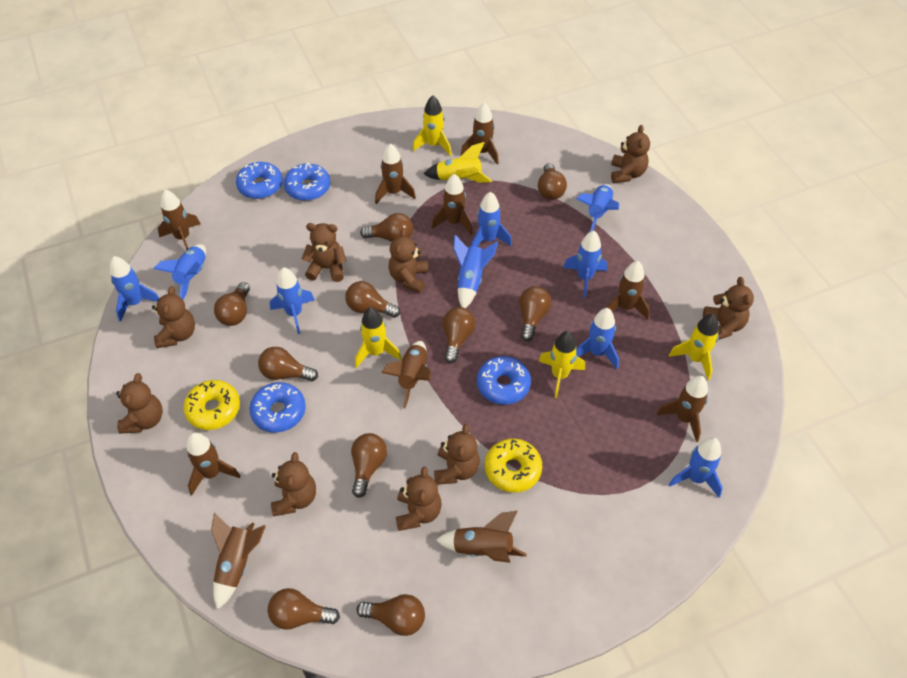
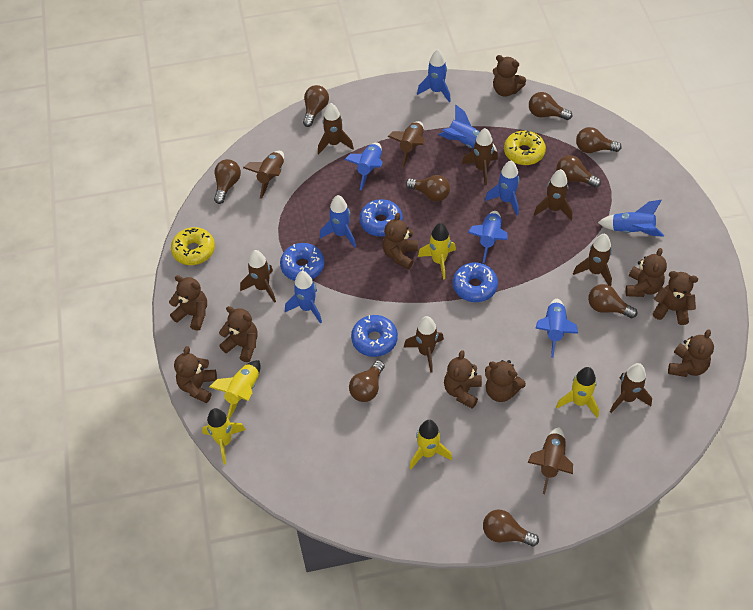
brown light bulb: [214,282,250,326] [258,347,318,381] [267,588,340,630] [345,281,400,318] [351,433,387,498] [356,594,425,636] [360,213,413,242] [443,307,475,363] [519,286,551,341] [538,163,567,200] = 10 -> [214,159,241,204] [303,85,329,127] [349,360,385,402] [406,175,450,202] [483,510,539,546] [529,92,572,120] [556,155,601,188] [576,127,622,153] [588,284,637,318] = 9
brown teddy bear: [116,373,163,434] [152,286,195,348] [271,452,316,516] [302,223,347,282] [388,228,428,293] [396,467,442,531] [434,424,480,485] [611,125,650,183] [703,277,754,340] = 9 -> [169,275,207,331] [174,346,217,403] [219,306,258,362] [382,213,418,269] [444,350,482,409] [485,360,526,402] [493,55,526,97] [626,248,667,297] [653,271,698,325] [668,329,714,377] = 10

